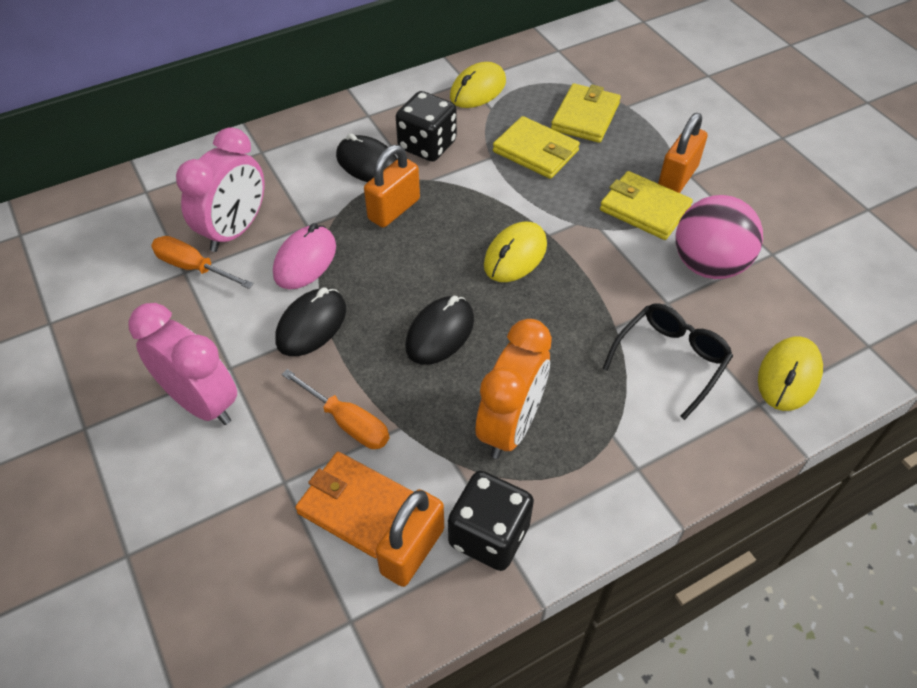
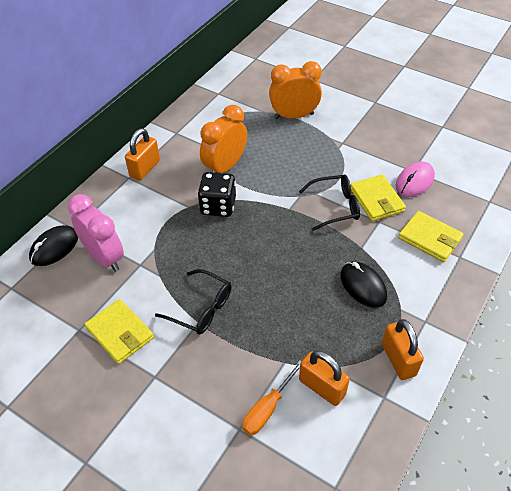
black dice: [396,91,457,162] [448,471,534,571] = 2 -> [198,172,236,217] = 1
black glasses: [602,303,733,420] = 1 -> [155,269,232,334] [299,175,360,231] = 2
black mouse: [275,287,346,356] [336,133,398,182] [405,296,474,365] = 3 -> [29,225,78,266] [340,262,387,308] = 2
orange clock: [476,319,552,459] = 1 -> [200,105,247,173] [269,61,322,119] = 2
orange screwdriver: [151,236,254,289] [281,369,389,449] = 2 -> [242,360,301,436] = 1
orange wallet: [295,452,413,558] = 1 -> none = 0
pink ball: [676,195,763,279] = 1 -> none = 0
pink clock: [129,303,237,425] [176,127,264,252] = 2 -> [68,194,124,272] = 1
yellow mouse: [450,62,506,108] [484,222,547,282] [758,336,823,411] = 3 -> none = 0

